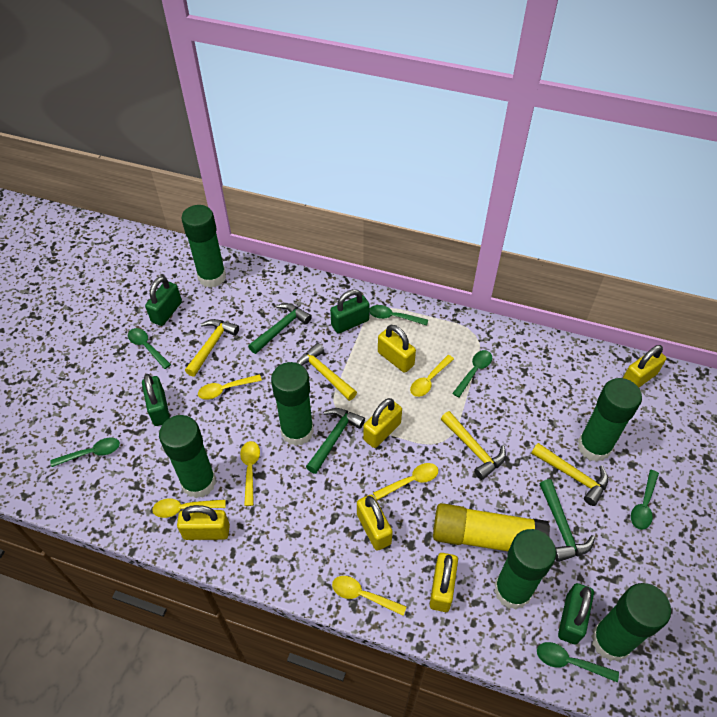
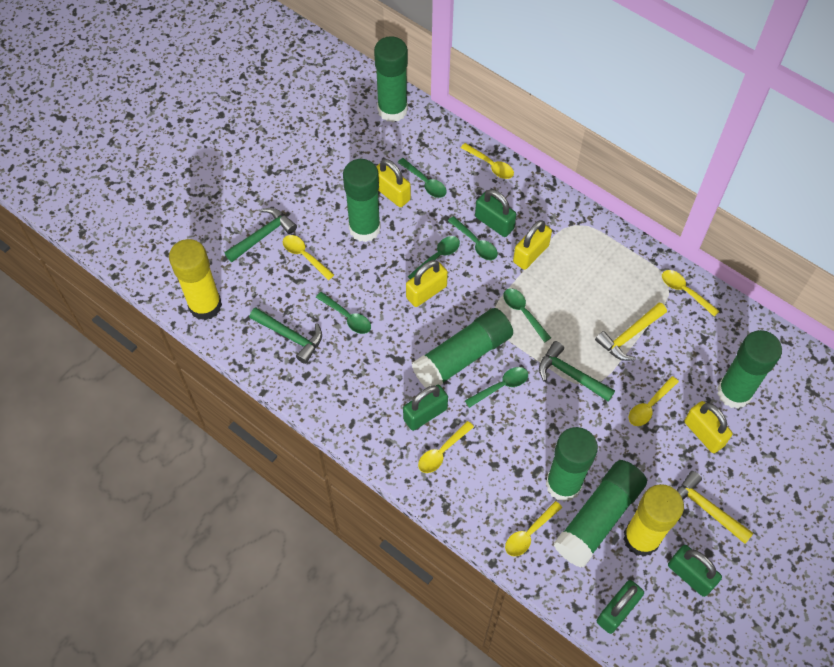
yellow glue stick: [433,503,550,551] = 1 -> [169,239,222,320] [623,484,684,557] = 2
yellow hammer: [185,319,239,377] [296,343,357,401] [441,411,506,480] [531,443,608,506] = 4 -> [595,302,667,361] [677,471,754,544] = 2
yellow padlock: [177,505,230,540] [357,495,393,551] [363,398,402,448] [378,325,416,373] [430,553,458,612] [623,345,666,387] = 6 -> [376,159,411,207] [406,260,448,307] [513,220,552,270] [684,401,733,453] = 4

